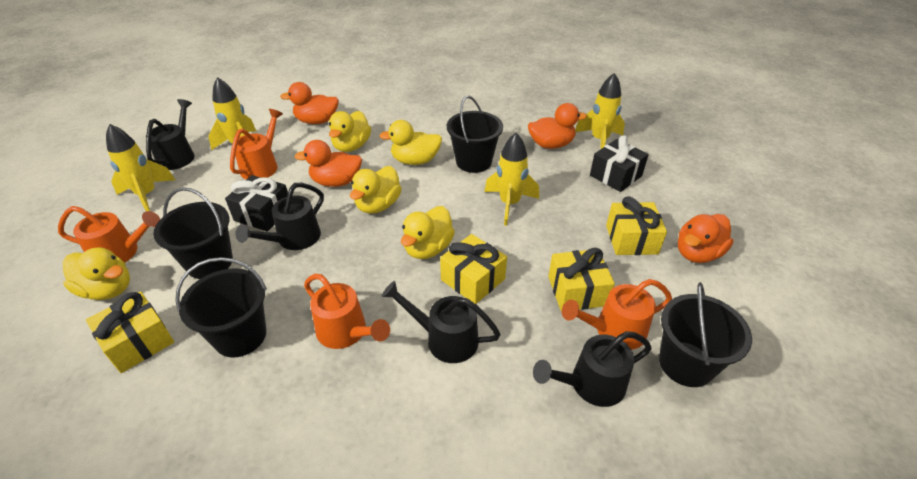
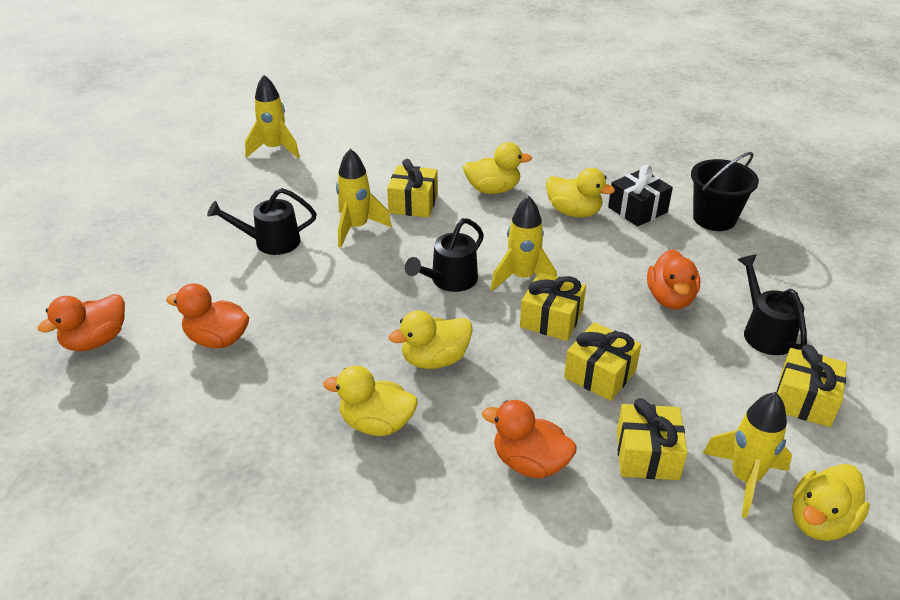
black bucket: [153,187,233,279] [175,257,267,357] [447,96,503,173] [659,282,752,387] = 4 -> [691,152,759,231] = 1
black gift: [225,175,288,232] [590,135,649,192] = 2 -> [608,165,673,227] = 1
black watering can: [146,99,195,170] [235,183,324,250] [381,281,501,363] [533,331,651,407] = 4 -> [207,188,317,255] [405,218,484,292] [737,254,807,355] = 3
orange watering can: [58,206,160,263] [230,109,283,180] [304,274,390,349] [562,279,672,350] = 4 -> none = 0
yellow gift: [86,291,174,373] [440,234,507,304] [548,248,615,312] [606,197,667,255] = 4 -> [387,159,438,218] [520,272,586,341] [564,322,641,401] [617,398,687,480] [776,345,847,427] = 5

